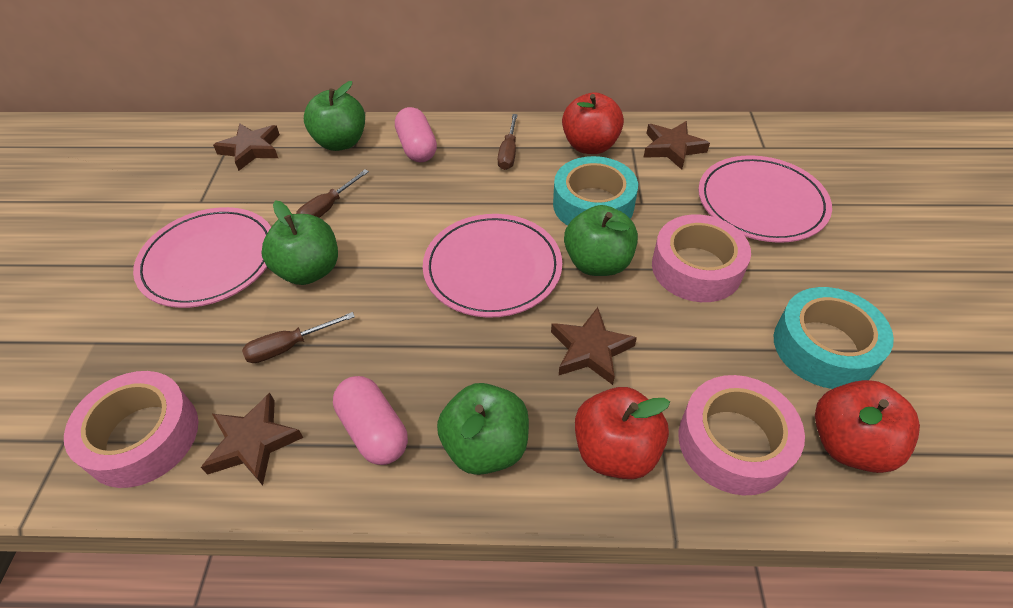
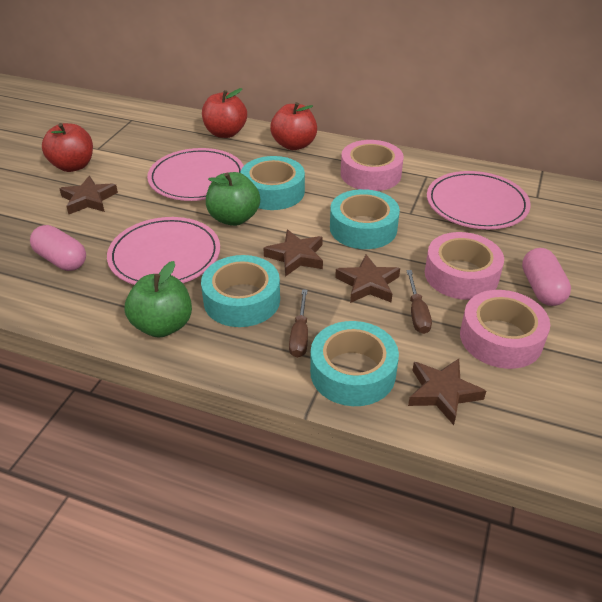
brown screwdriver: [242,312,355,363] [296,169,369,218] [498,114,518,170] = 3 -> [289,289,308,358] [406,270,432,334] = 2
green apple: [261,201,338,285] [304,81,365,151] [437,383,529,475] [564,205,638,276] = 4 -> [125,261,192,338] [206,172,260,226] = 2
turquoise tape: [553,156,638,226] [774,287,894,389] = 2 -> [201,255,280,327] [241,156,305,210] [310,321,399,406] [330,189,400,249] = 4

